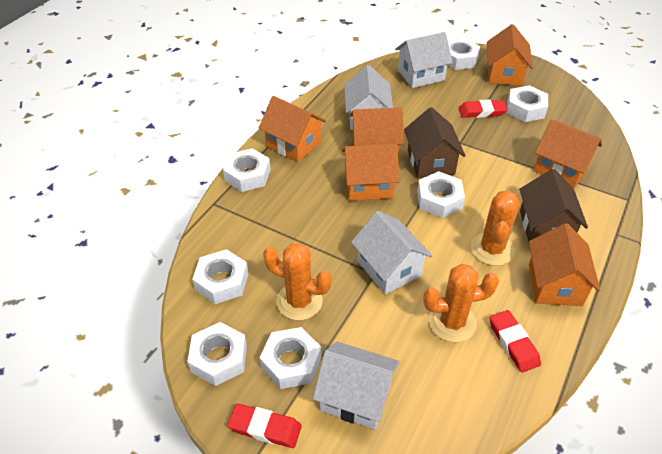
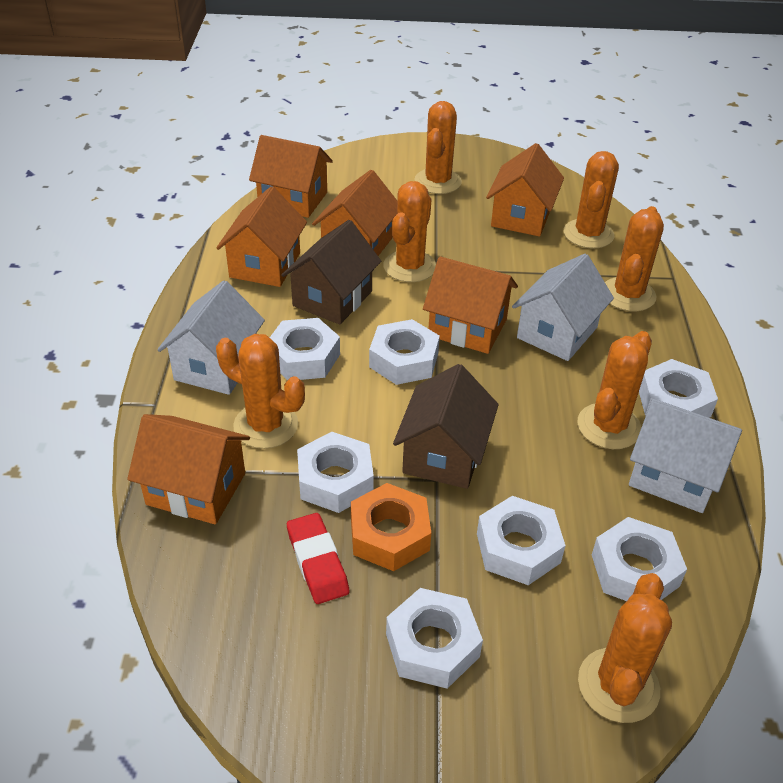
orange cactus: [263,243,332,320] [423,264,499,342] [471,191,520,266] = 3 -> [216,334,305,449] [384,181,436,282] [414,101,462,194] [564,151,619,249] [577,331,652,449] [578,573,672,723] [605,206,664,311] = 7
orange nut: none = 0 -> [351,483,431,571] = 1
red eraser: [227,404,302,448] [459,100,508,118] [490,310,541,373] = 3 -> [287,513,349,604] = 1
white house: [313,341,400,430] [344,65,393,130] [351,211,433,294] [395,32,453,88] = 4 -> [157,280,265,395] [512,254,614,361] [629,399,742,513] = 3

